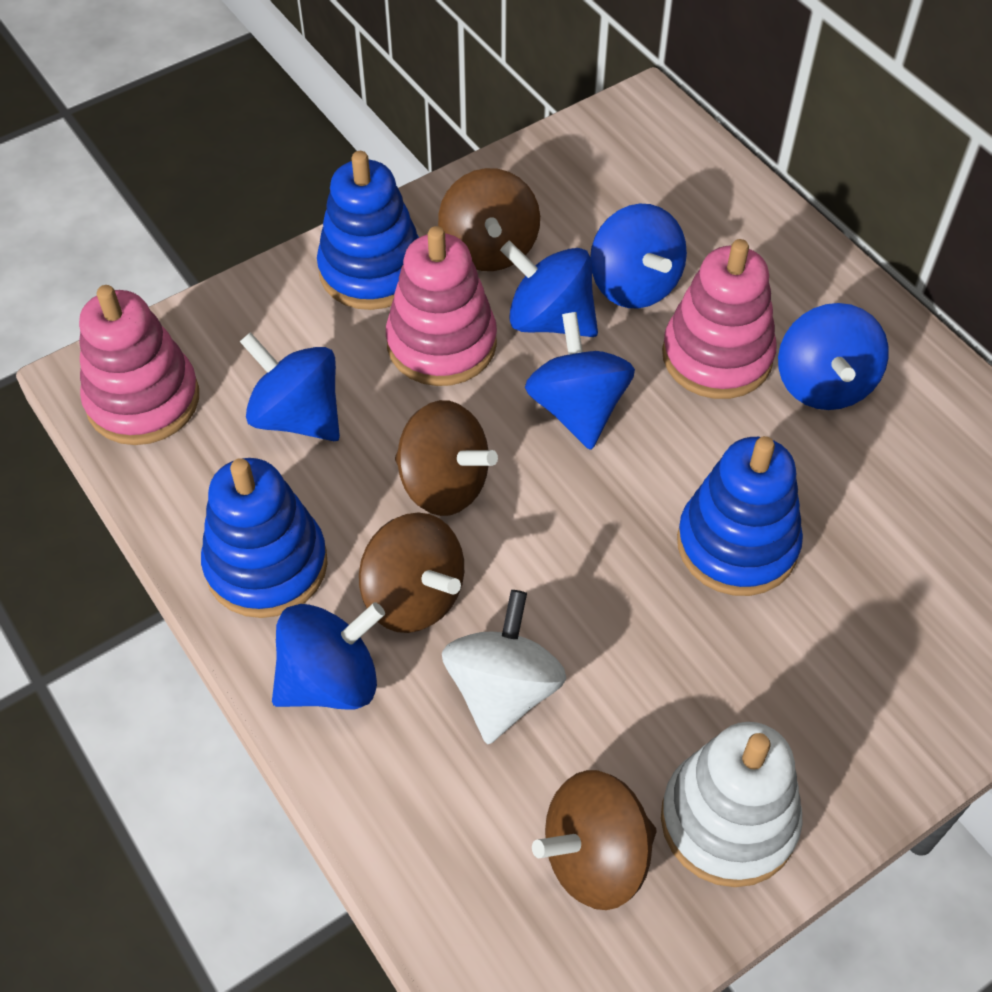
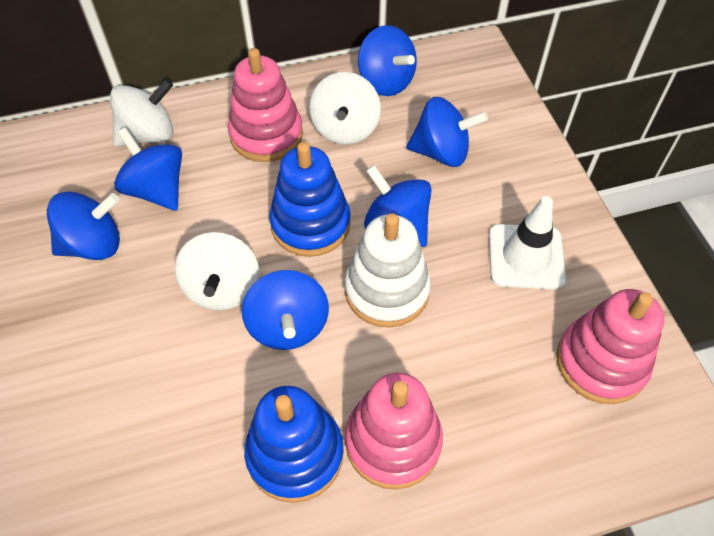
blue stacking toy: [201,458,328,618] [317,151,419,310] [677,436,803,596] = 3 -> [244,386,344,503] [269,142,351,257] = 2
brown spinning top: [359,513,464,633] [395,400,498,516] [438,168,540,271] [532,770,657,910] = 4 -> none = 0
white spinning top: [442,590,566,744] = 1 -> [110,79,173,147] [175,232,259,310] [309,72,381,145] = 3
white traffic cone: none = 0 -> [489,196,566,290] = 1

